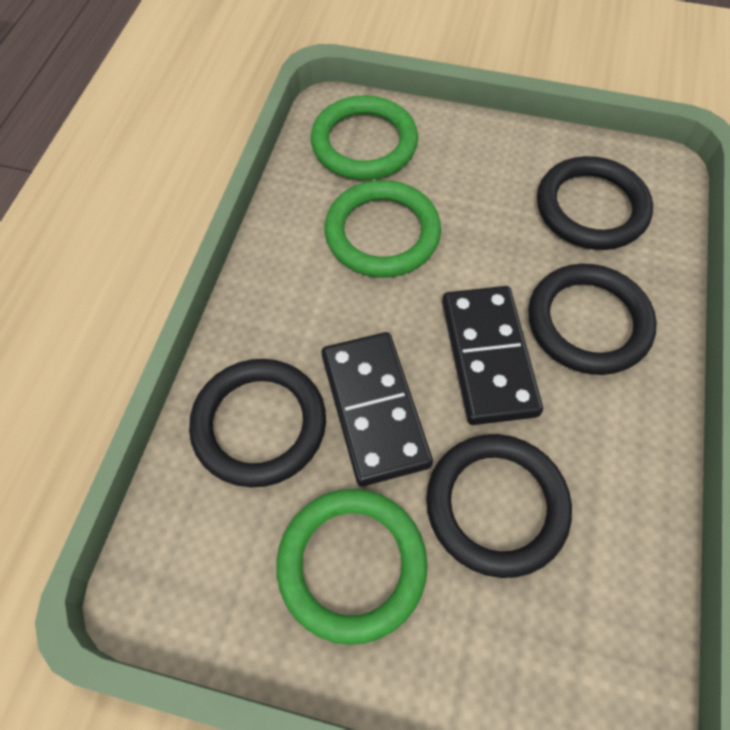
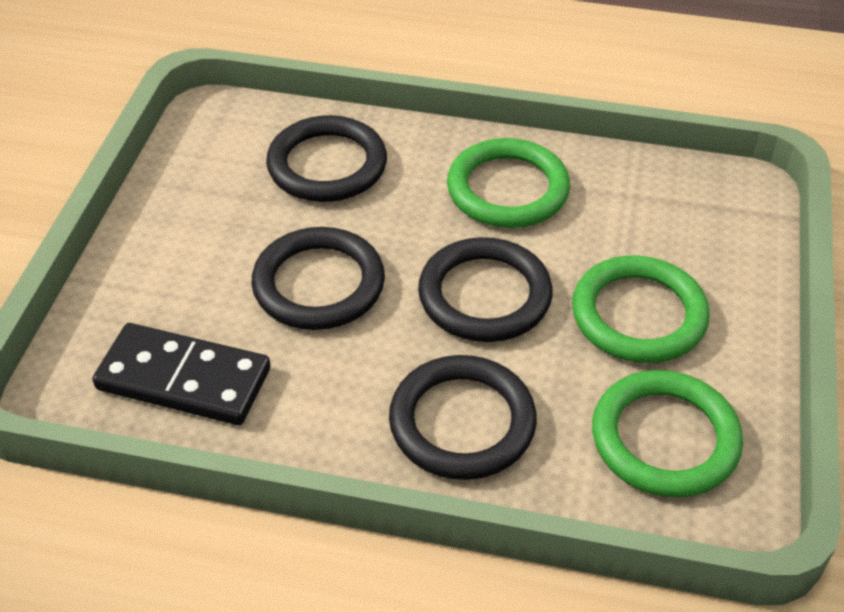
black domino: [321,332,433,486] [442,286,543,425] = 2 -> [92,323,271,425] = 1

